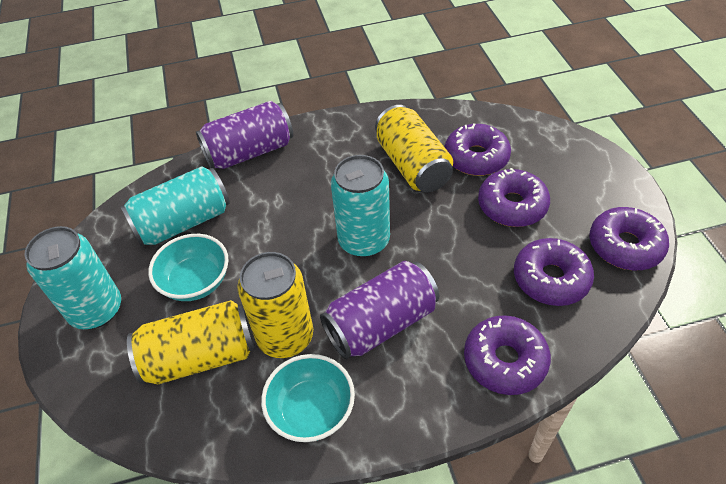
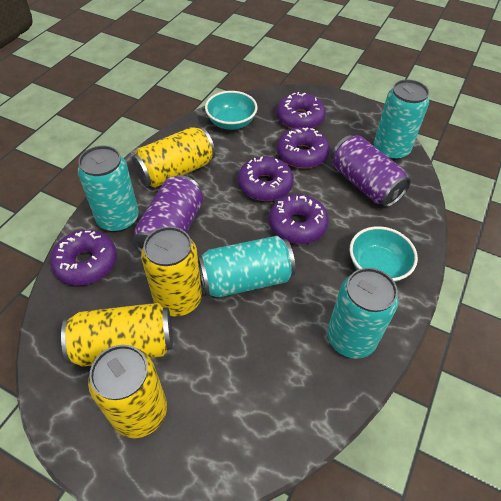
turquoise can: [24,226,121,329] [121,166,230,246] [331,155,390,257] = 3 -> [78,146,139,232] [198,236,295,298] [327,268,399,359] [374,80,429,160] = 4
yellow can: [127,300,255,384] [238,252,313,358] [375,105,453,192] = 3 -> [61,303,173,367] [88,345,167,438] [132,127,215,188] [141,226,202,316] = 4

